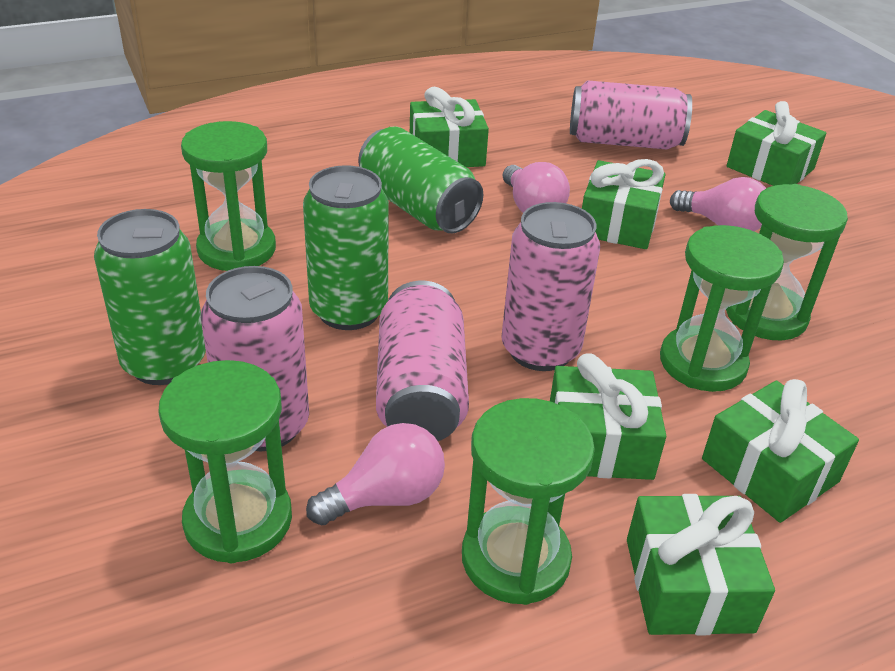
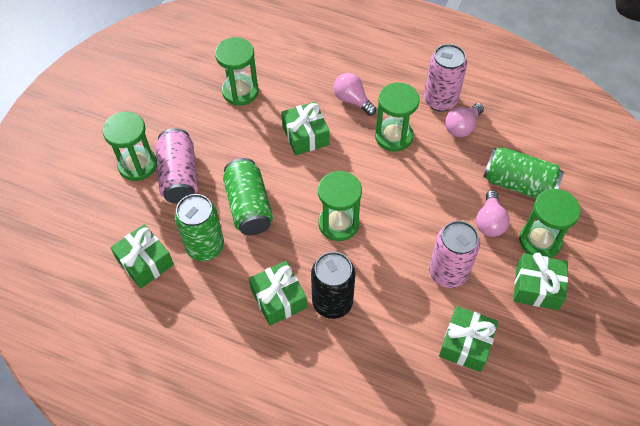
black can: none = 0 -> [311,252,355,319] = 1
green gift: [410,87,489,167] [550,353,666,480] [582,159,665,249] [627,494,775,635] [702,379,859,523] [727,101,826,186] = 6 -> [110,224,174,289] [249,261,307,326] [281,102,330,155] [439,306,498,372] [514,253,568,310] = 5
pink can: [201,266,309,451] [376,281,469,441] [501,202,600,371] [570,80,692,150] = 4 -> [156,128,198,204] [424,44,467,111] [429,221,480,288] = 3

